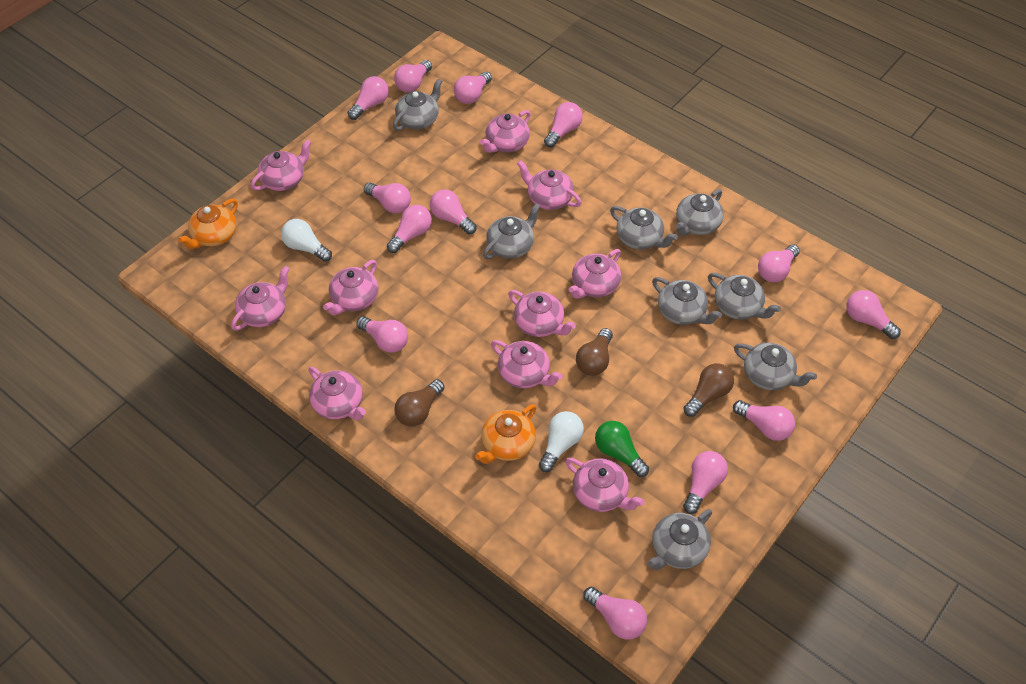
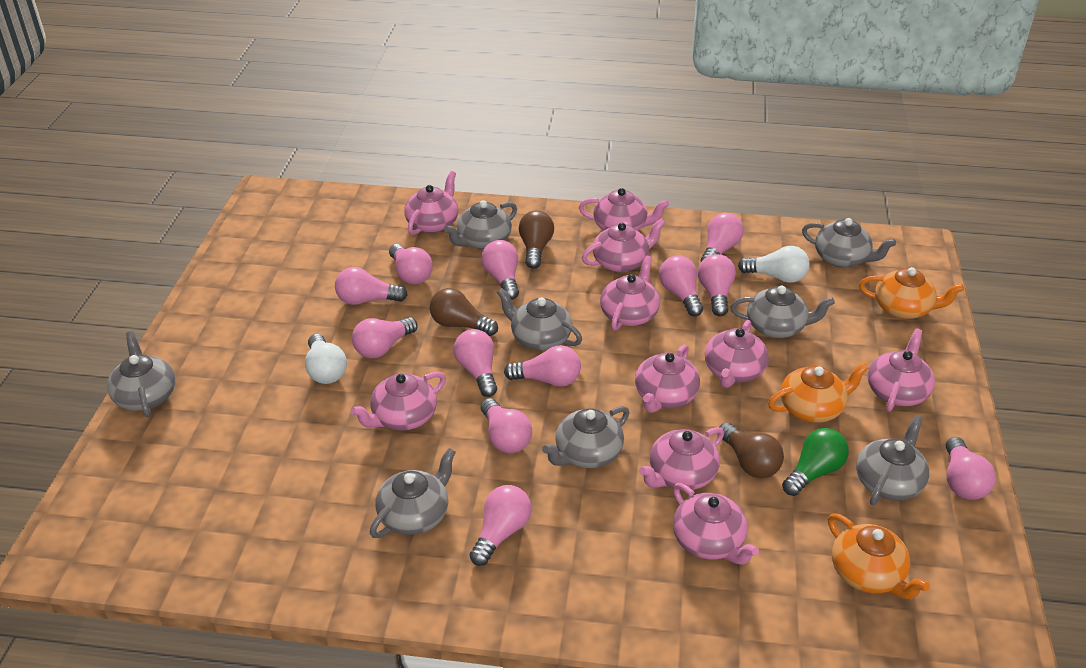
orange teapot: [178,199,238,249] [475,404,537,464] = 2 -> [768,362,869,423] [828,513,930,599] [859,267,964,319] = 3
pink light bulb: [348,76,389,120] [356,316,408,353] [364,183,411,213] [387,205,432,253] [394,60,432,92] [430,189,477,235] [454,71,492,104] [544,102,583,147] [583,587,647,640] [683,451,728,514] [733,400,795,441] [758,245,800,282] [846,290,901,339] = 13 -> [335,267,407,305] [352,317,417,358] [389,244,433,284] [454,329,497,397] [470,485,531,566] [481,240,519,300] [481,398,532,453] [504,345,581,387] [659,255,703,316] [698,254,736,316] [701,213,744,262] [946,437,996,500] = 12

